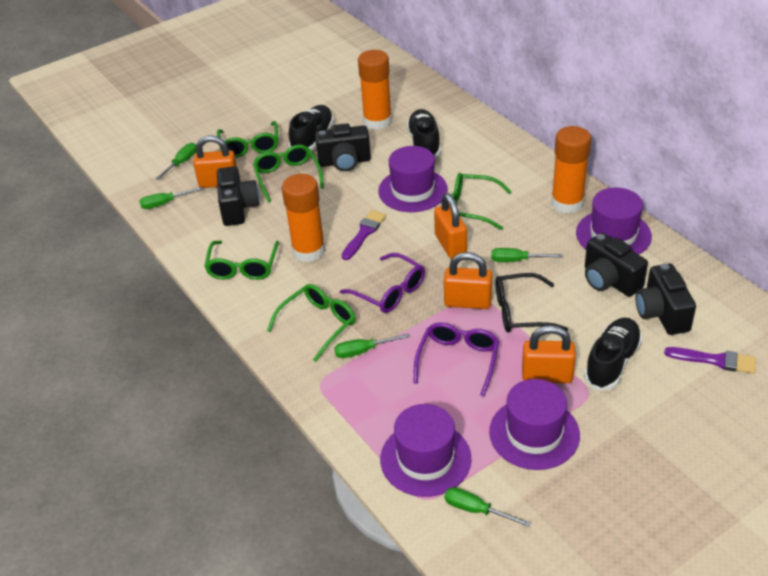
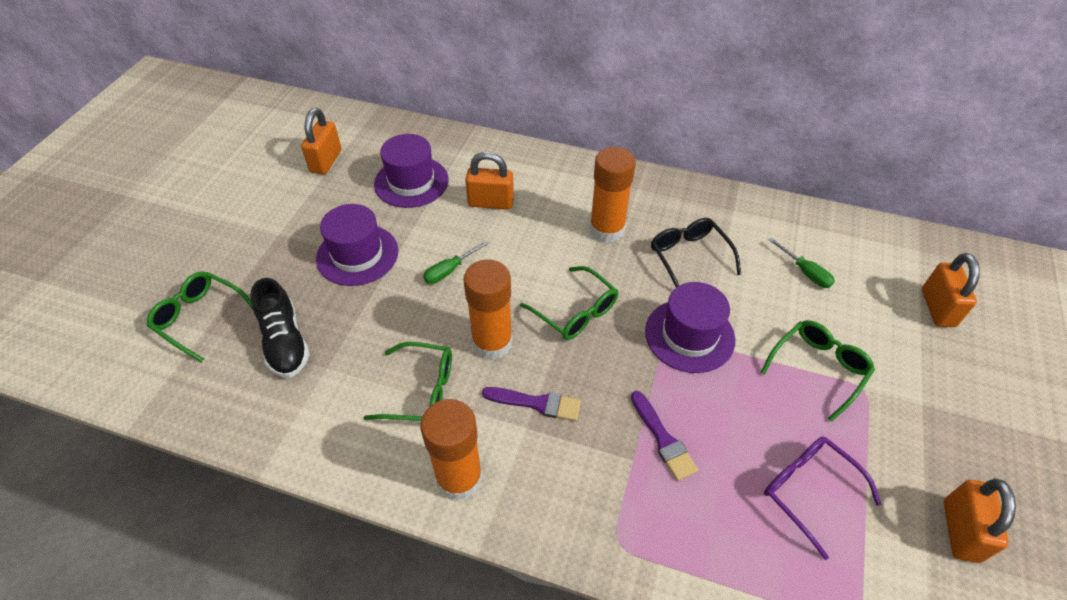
black camera: [217,166,259,226] [315,123,371,171] [585,233,648,297] [636,263,696,335] = 4 -> none = 0
black shoe: [288,105,334,151] [407,109,441,158] [584,317,642,390] = 3 -> [250,278,310,378] = 1
green glasses: [204,241,279,280] [217,121,279,158] [253,144,324,202] [267,284,356,362] [452,173,512,230] = 5 -> [147,271,253,363] [363,342,452,421] [520,266,618,340] [760,320,875,422] = 4
green screwdriver: [139,187,203,209] [155,143,196,180] [334,334,409,358] [445,487,531,527] [491,248,562,262] = 5 -> [423,241,489,284] [769,238,835,288] = 2
purple glasses: [340,253,425,313] [414,322,499,397] = 2 -> [764,436,881,560] = 1
purple hat: [378,146,448,212] [380,404,472,497] [489,379,580,470] [576,187,652,255] = 4 -> [316,204,398,286] [374,134,449,208] [645,282,735,373] = 3

